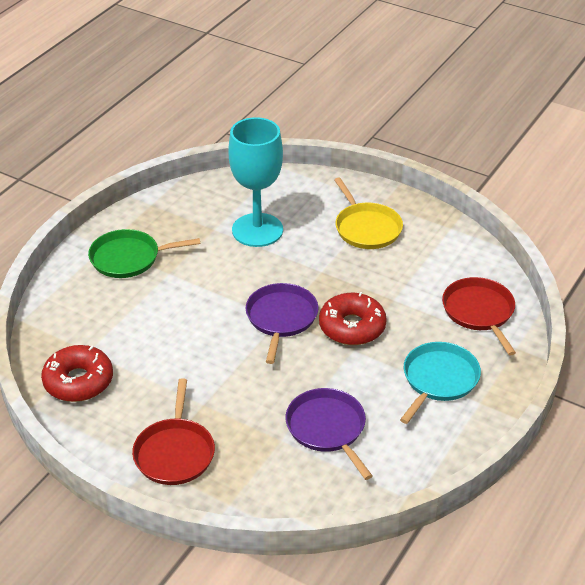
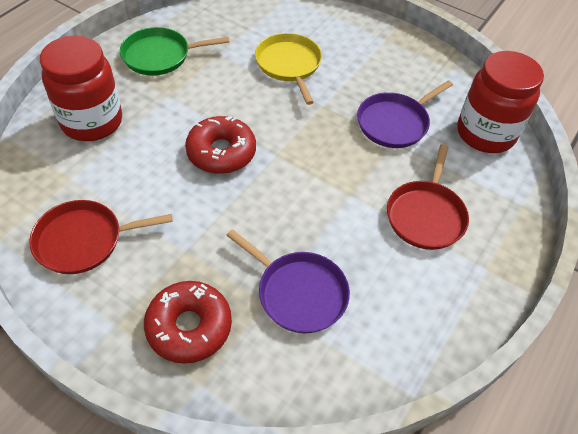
red jar: none = 0 -> [40,36,122,141] [457,51,544,153] = 2
turquoise goblet: [228,117,283,247] = 1 -> none = 0
turquoise pan: [400,342,481,424] = 1 -> none = 0

